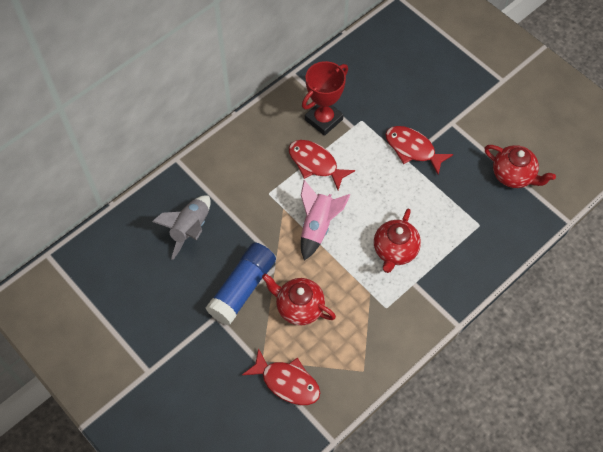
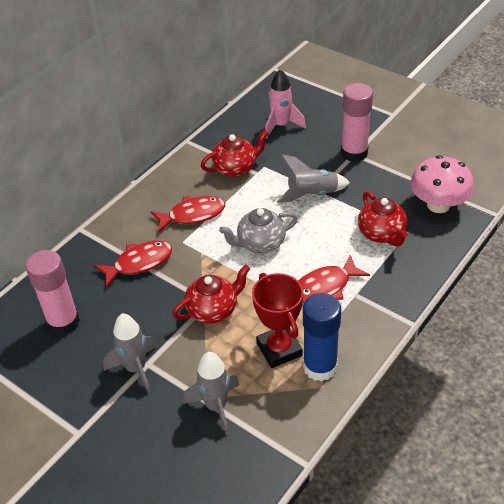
grey rocket: [152,195,211,260] = 1 -> [103,314,156,393] [183,352,239,435] [276,155,350,203] = 3
grey teapot: none = 0 -> [219,208,298,253] = 1
pink glue stick: none = 0 -> [25,250,80,335] [341,83,373,162] = 2
pink mushroom: none = 0 -> [410,155,474,213] = 1

